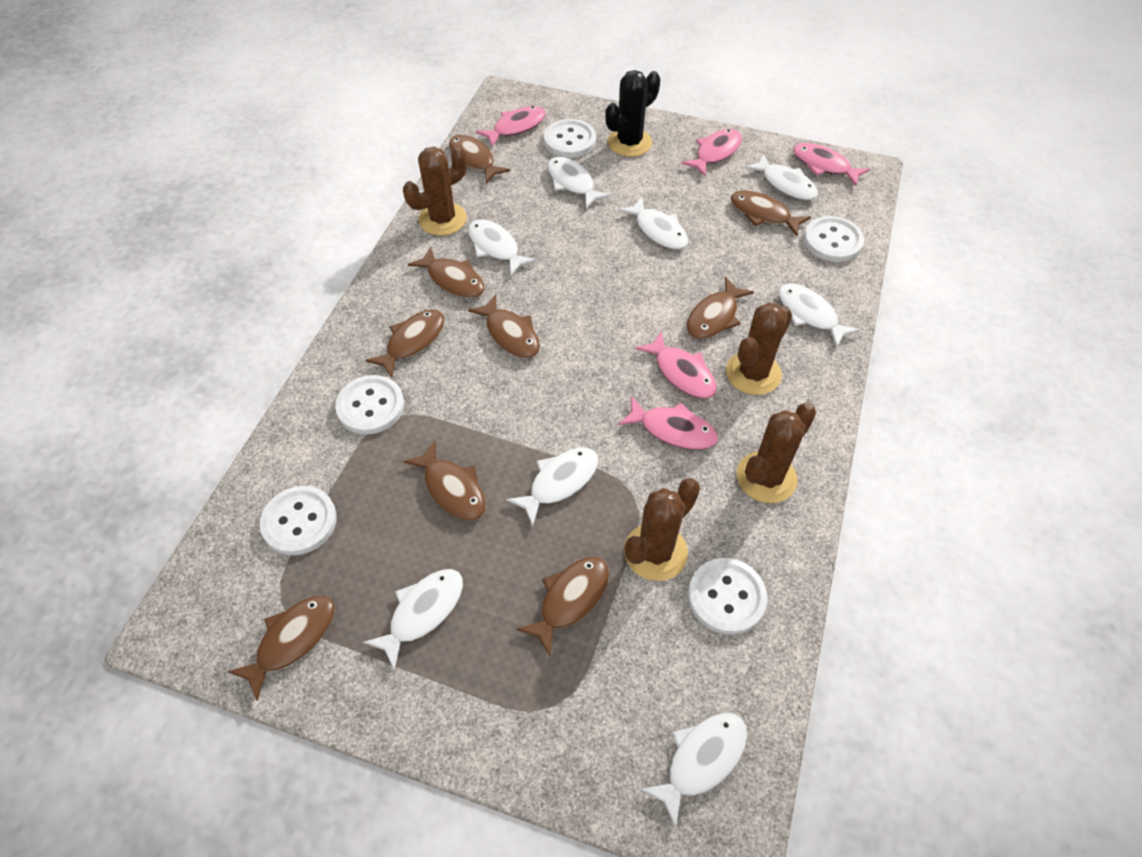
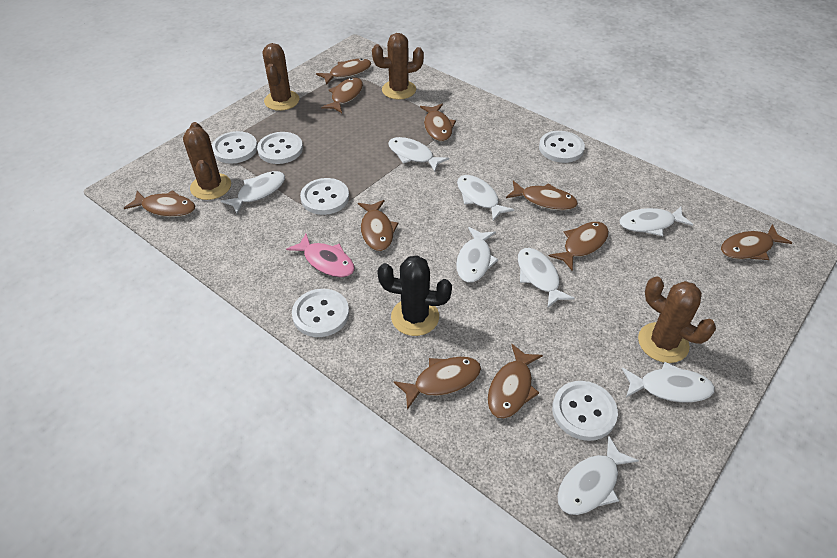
brown fish: [227,595,334,701] [365,310,444,378] [403,441,486,520] [408,246,485,298] [449,135,510,183] [468,294,540,358] [516,557,609,656] [687,277,754,339] [730,190,811,236] = 9 -> [124,190,195,217] [316,58,372,85] [321,77,363,113] [358,200,399,251] [393,357,481,410] [420,104,456,141] [487,344,543,419] [506,180,578,210] [549,222,609,271] [721,224,792,260] = 10
pink fish: [476,106,546,147] [618,396,718,450] [635,331,717,398] [681,129,742,176] [793,143,870,186] = 5 -> [286,234,355,277] = 1
white button: [260,486,337,555] [335,375,404,434] [544,119,596,158] [688,558,767,635] [804,216,864,262] = 5 -> [212,131,257,164] [257,132,303,164] [292,289,349,337] [300,178,349,215] [539,131,585,163] [552,381,618,441] = 6

